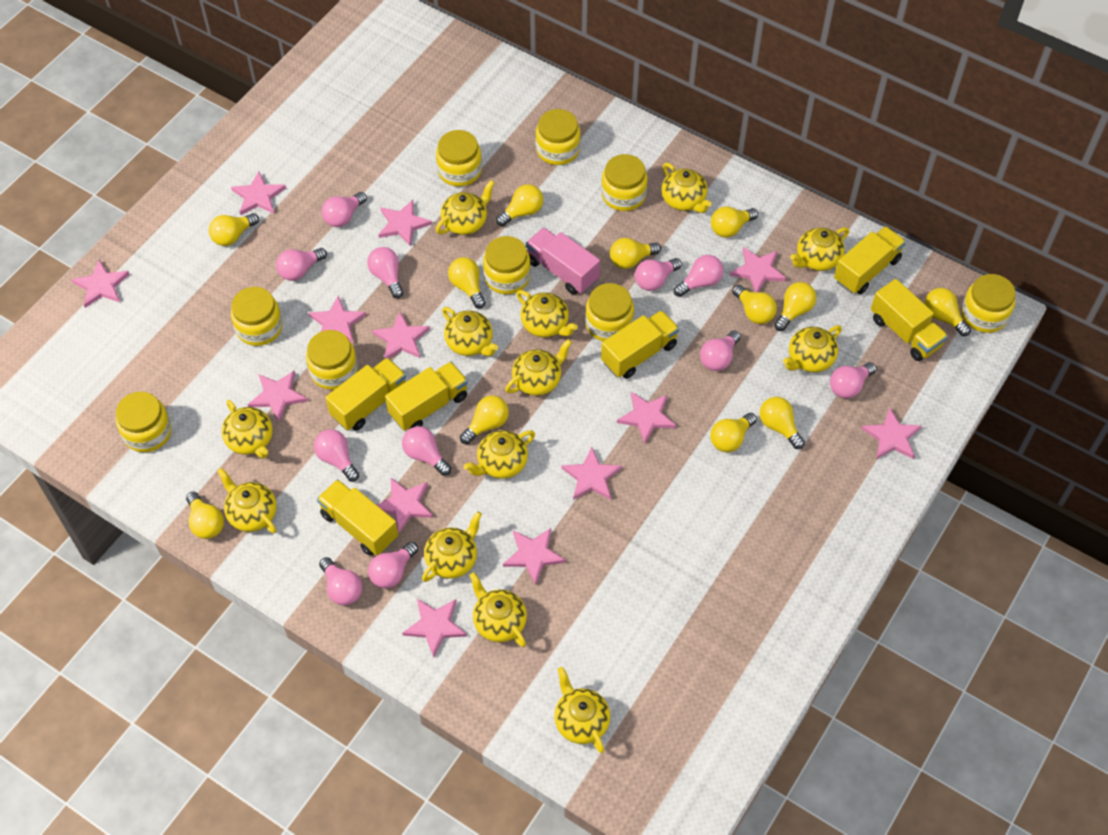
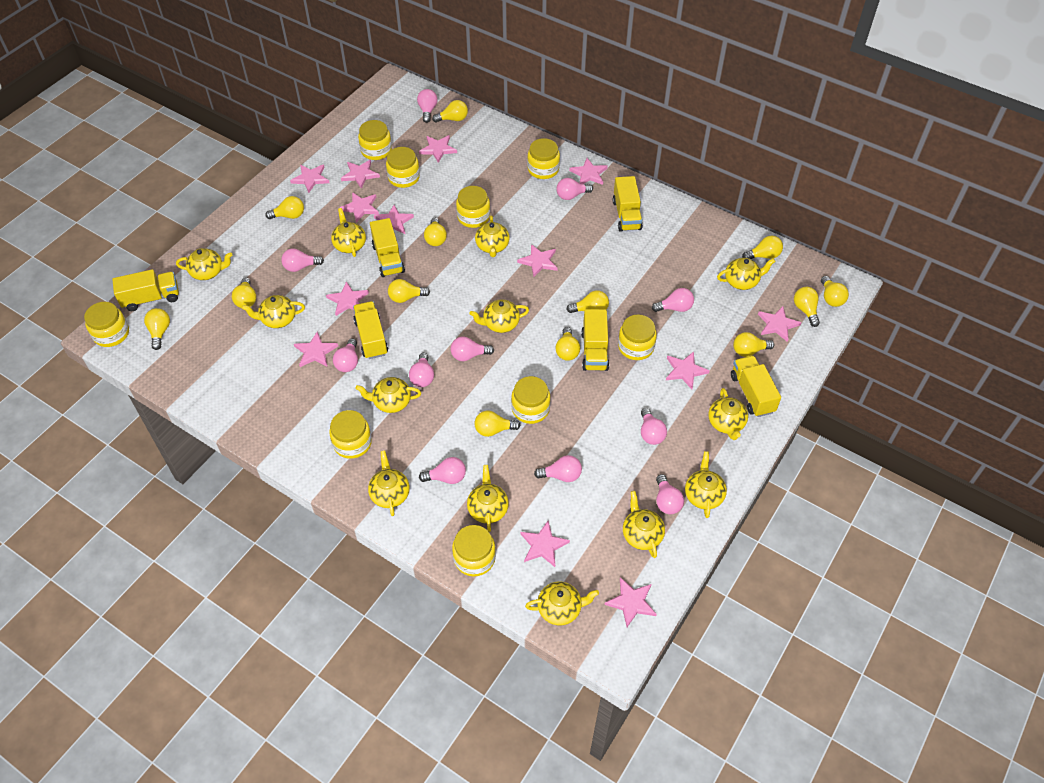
pink truck: [526,227,600,295] = 1 -> none = 0
yellow light bulb: [186,492,224,539] [209,213,259,246] [448,257,486,309] [460,395,509,444] [496,184,543,226] [610,238,661,269] [710,413,757,452] [711,207,758,237] [732,285,777,324] [760,397,805,449] [774,282,817,331] [925,288,971,336] = 12 -> [144,308,170,350] [232,277,256,308] [265,196,304,219] [388,279,430,303] [424,218,447,246] [432,100,468,123] [474,411,521,437] [555,327,580,361] [566,290,609,313] [733,332,775,357] [742,236,783,259] [794,287,820,327] [821,276,849,307] = 13

